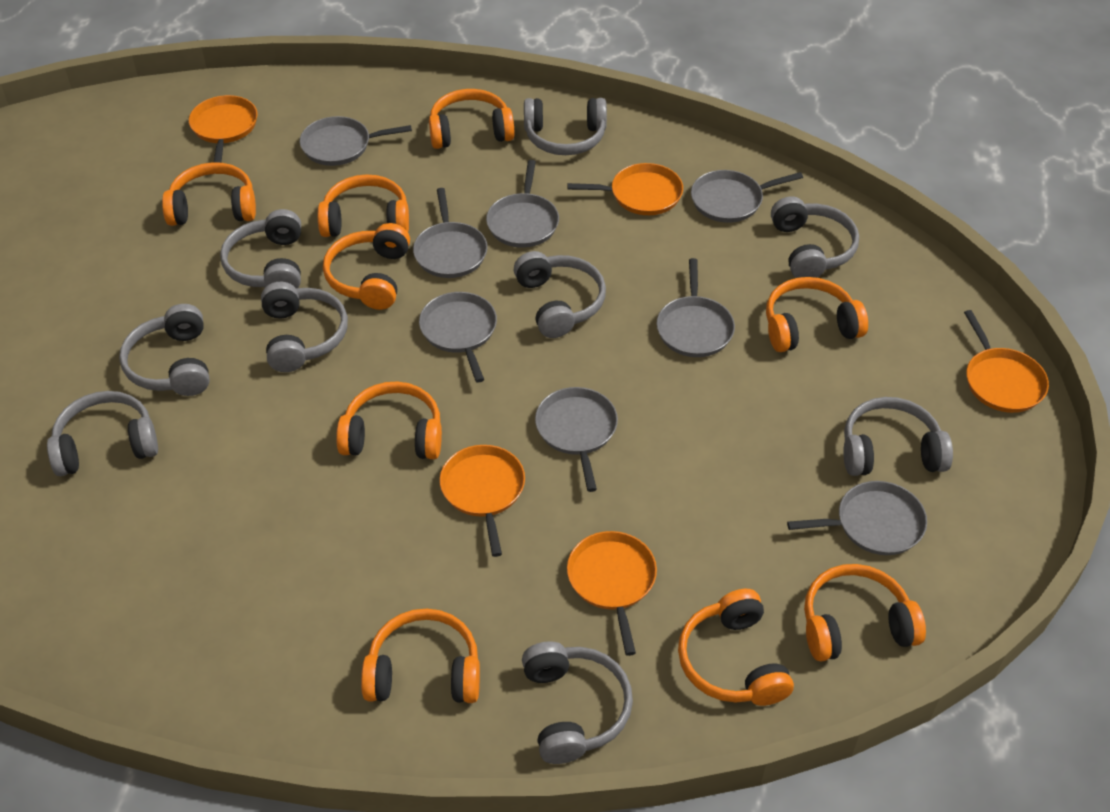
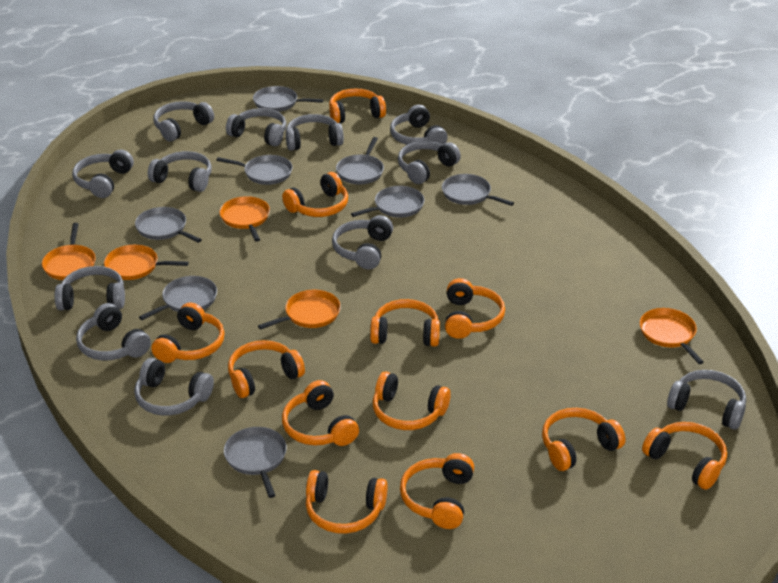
grey headphones: [47,391,158,476] [119,304,210,396] [220,209,301,288] [261,282,348,372] [514,251,606,338] [522,641,633,764] [524,98,607,155] [771,196,859,278] [843,397,953,476] = 9 -> [54,266,125,310] [72,150,134,198] [76,303,151,361] [134,358,214,416] [148,151,212,192] [154,101,214,142] [226,108,286,146] [286,114,344,151] [332,215,393,269] [390,105,448,145] [398,141,461,184] [667,370,746,430] = 12
orange headphones: [162,162,256,226] [318,174,409,237] [323,223,410,310] [336,381,442,459] [361,609,480,703] [429,89,514,149] [678,589,794,706] [766,277,868,352] [804,564,926,661] = 9 -> [151,302,225,363] [228,340,305,398] [282,172,348,217] [282,380,359,446] [306,470,388,534] [329,88,386,123] [370,299,440,347] [373,372,451,430] [400,453,474,529] [445,278,505,339] [542,408,625,471] [642,422,727,490] = 12

